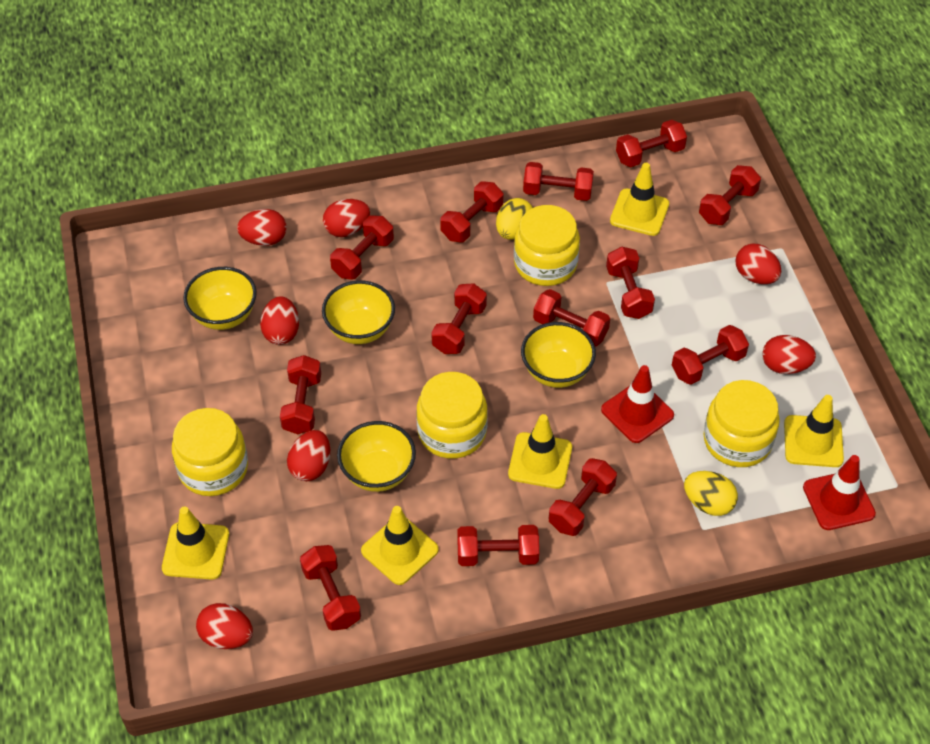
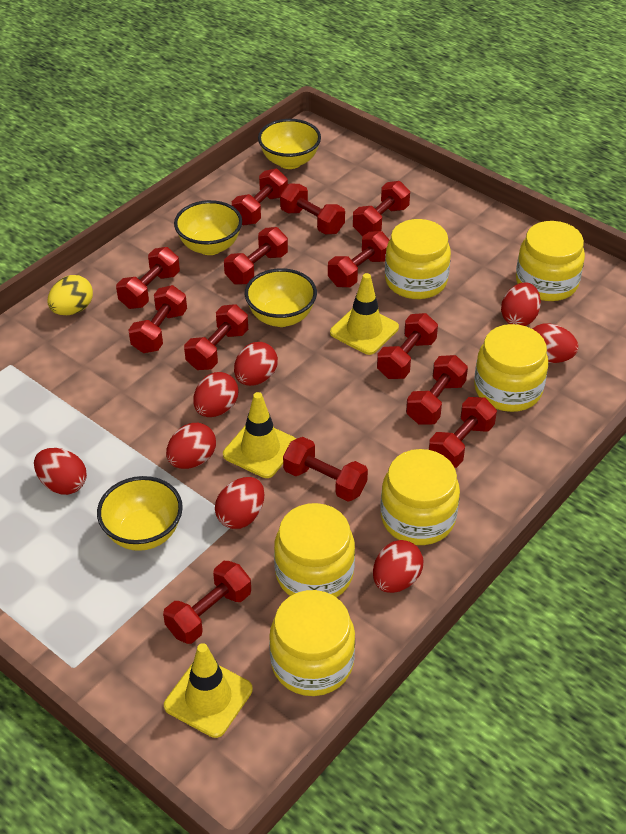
red egg: [196,603,253,649] [237,209,287,246] [260,296,299,345] [287,430,330,481] [323,199,370,237] [736,244,781,284] [762,335,816,374] = 7 -> [34,448,87,495] [166,423,216,469] [193,372,238,417] [215,477,264,529] [234,342,278,386] [373,540,423,593] [501,283,541,326] [532,324,579,363] = 8
red traffic cone: [601,365,674,443] [803,455,876,530] = 2 -> none = 0
yellow egg: [496,198,533,240] [684,471,738,516] = 2 -> [47,275,93,315] = 1
yellow jar: [172,408,248,496] [416,372,488,459] [514,205,580,286] [703,380,780,467] = 4 -> [269,590,355,696] [274,503,355,598] [380,449,460,545] [385,219,451,299] [474,324,548,412] [516,221,585,301] = 6
yellow traffic cone: [162,506,229,580] [361,506,439,585] [508,414,572,489] [610,163,669,236] [784,395,844,467] = 5 -> [164,643,253,738] [223,392,296,478] [330,273,399,355] = 3

